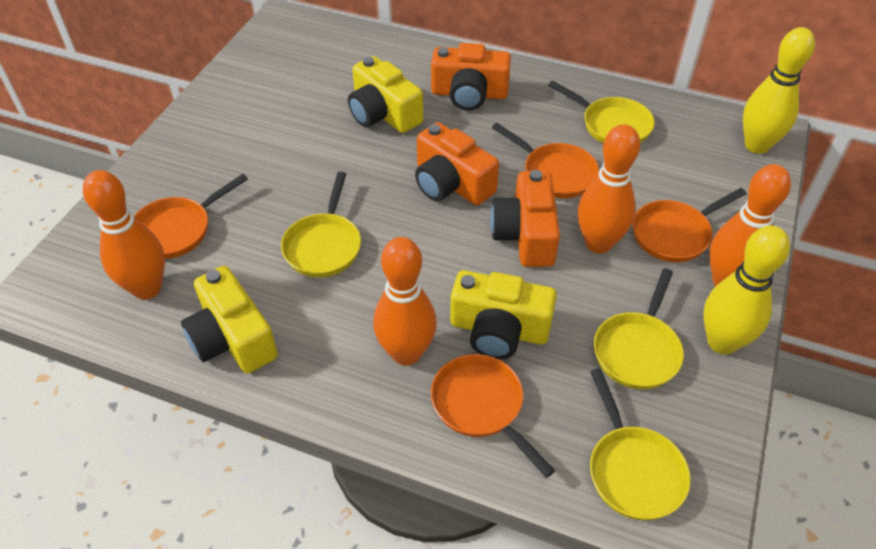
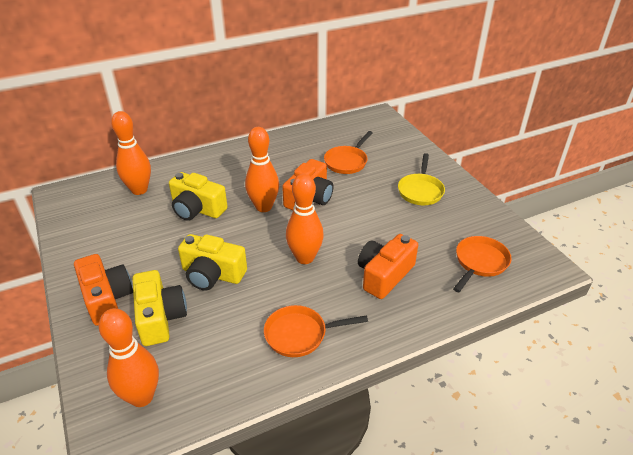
orange pan: [134,174,248,259] [431,354,555,478] [492,123,599,198] [633,188,747,262] = 4 -> [264,305,368,357] [324,131,372,174] [453,236,511,292] = 3
yellow bowling pin: [703,225,790,354] [743,27,815,154] = 2 -> none = 0
yellow pan: [281,172,361,277] [548,81,655,143] [590,369,691,520] [594,268,684,389] = 4 -> [398,153,445,205] = 1

